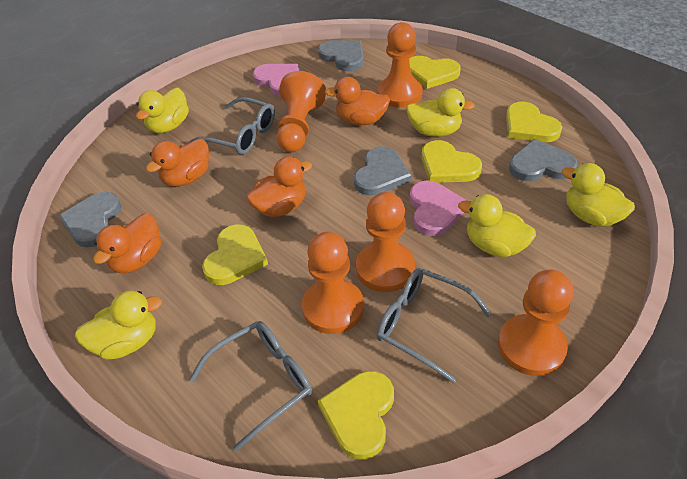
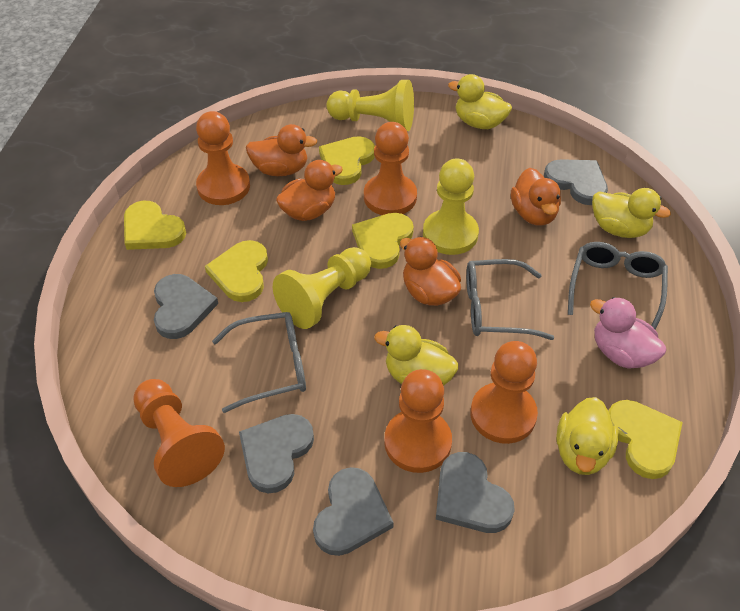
grey heart: [59,192,121,248] [318,40,364,71] [354,146,411,196] [509,139,578,181] = 4 -> [154,274,218,339] [239,414,314,493] [313,467,394,556] [436,452,515,533] [544,159,608,205] = 5
pink duck: none = 0 -> [590,297,666,369] = 1
pink heart: [253,64,299,97] [410,180,466,236] = 2 -> none = 0
yellow duck: [75,291,162,360] [136,88,189,133] [406,88,475,137] [458,194,536,257] [562,163,635,227] = 5 -> [374,325,458,386] [448,74,512,129] [556,397,619,475] [592,188,671,238] = 4
yellow pawn: none = 0 -> [273,247,371,329] [327,80,414,131] [423,158,479,255] = 3

